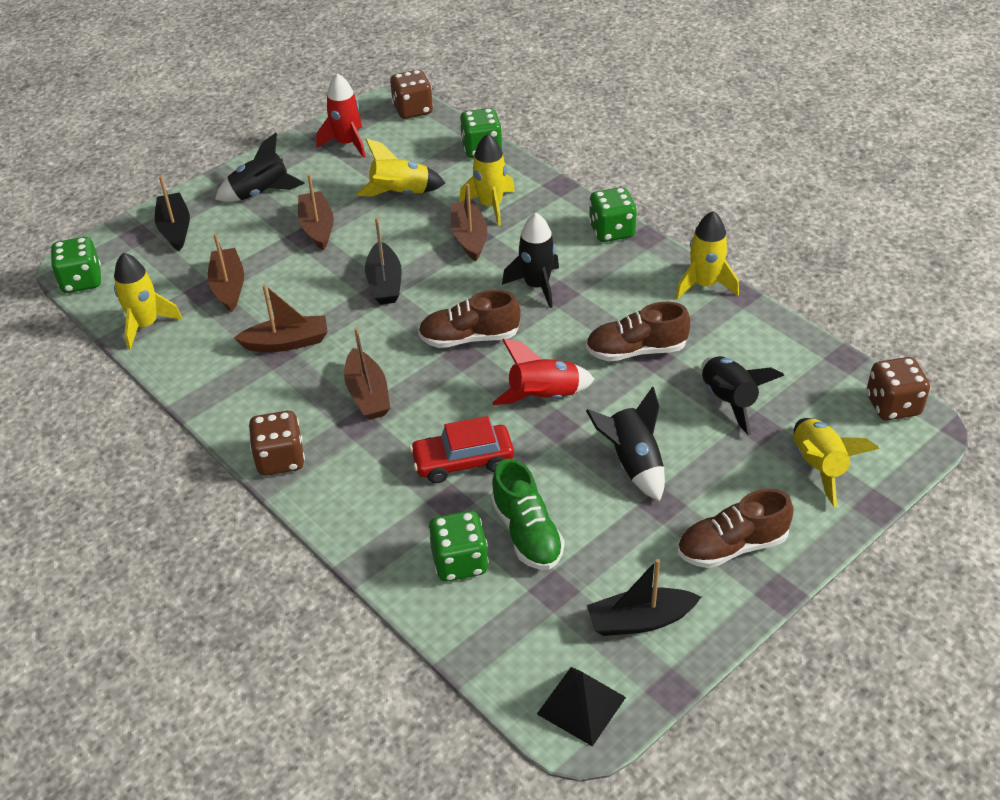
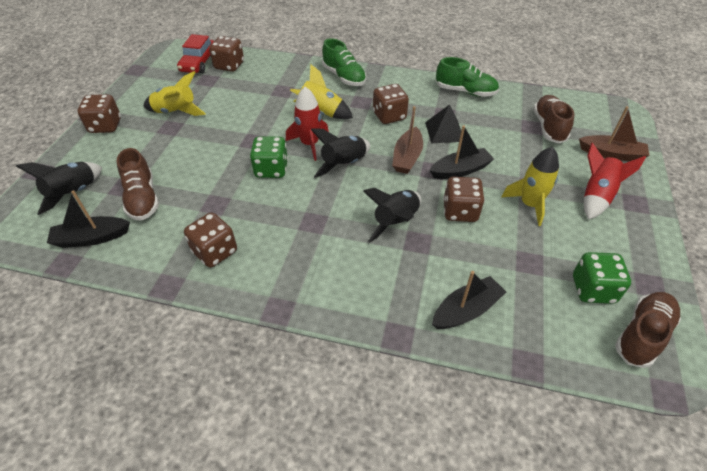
black rocket: [215,133,305,202] [502,213,559,308] [586,386,665,501] [701,356,784,436] = 4 -> [16,162,102,215] [311,129,370,178] [363,188,421,243] = 3
brown boat: [208,234,244,312] [234,284,328,352] [298,174,334,251] [344,327,390,420] [451,184,487,261] = 5 -> [392,106,423,174] [579,106,650,161] = 2
brown dice: [249,411,305,476] [390,70,433,119] [866,357,930,420] = 3 -> [78,94,121,133] [184,212,237,268] [209,36,244,72] [373,84,409,124] [443,177,485,222] = 5
green dice: [50,237,101,293] [428,511,489,581] [460,108,502,158] [589,187,637,242] = 4 -> [250,136,288,178] [573,252,631,304] = 2
green shoe: [491,459,564,570] = 1 -> [322,38,366,86] [436,57,499,97] = 2
yellow rocket: [114,253,182,350] [356,138,445,197] [459,134,515,226] [676,211,739,299] [794,418,879,507] = 5 -> [143,71,206,116] [290,64,353,119] [502,147,559,226] = 3

